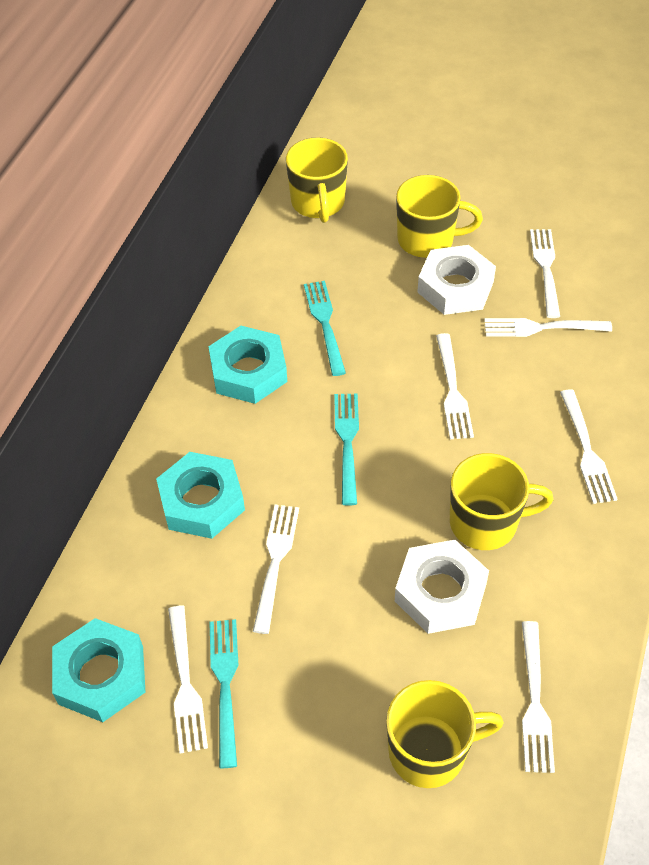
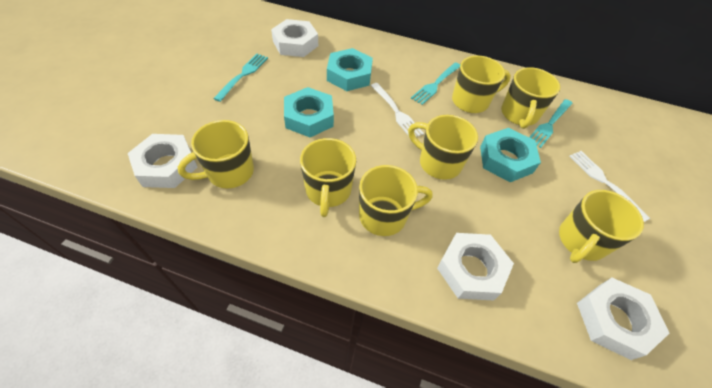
white fork: [168,605,208,753] [253,504,299,634] [436,333,474,439] [484,318,612,337] [522,621,555,773] [530,229,560,318] [560,389,618,504] = 7 -> [371,83,424,137] [570,151,650,222] = 2
white nut: [395,540,489,634] [417,245,496,315] = 2 -> [128,134,197,188] [271,19,318,57] [437,233,514,301] [577,278,669,360] = 4
yellow mug: [286,138,348,223] [386,680,504,788] [396,175,483,258] [450,453,554,550] = 4 -> [178,120,254,188] [300,138,356,217] [359,165,433,236] [408,115,478,180] [452,55,511,113] [501,67,560,129] [559,190,644,263] = 7

